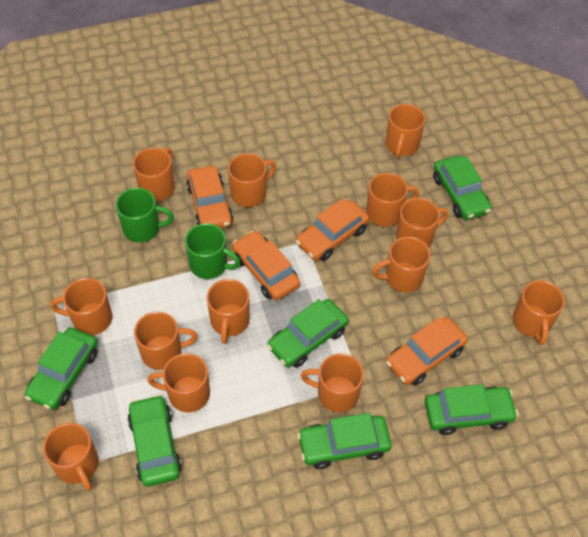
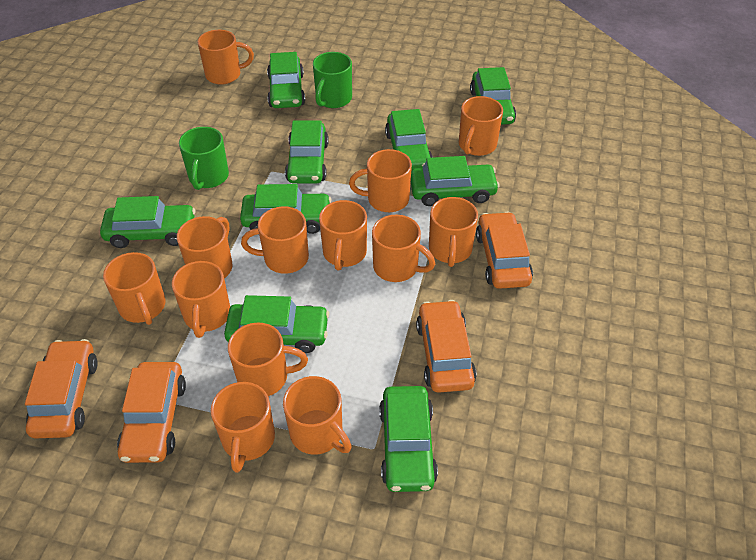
green car: [25,327,98,410] [127,395,182,487] [267,299,349,368] [297,413,392,469] [425,384,518,435] [433,156,492,220] = 6 -> [100,196,196,248] [224,295,329,353] [240,184,332,234] [267,52,305,108] [285,120,329,184] [379,386,438,492] [385,109,433,170] [411,156,500,206] [470,67,516,125] = 9

